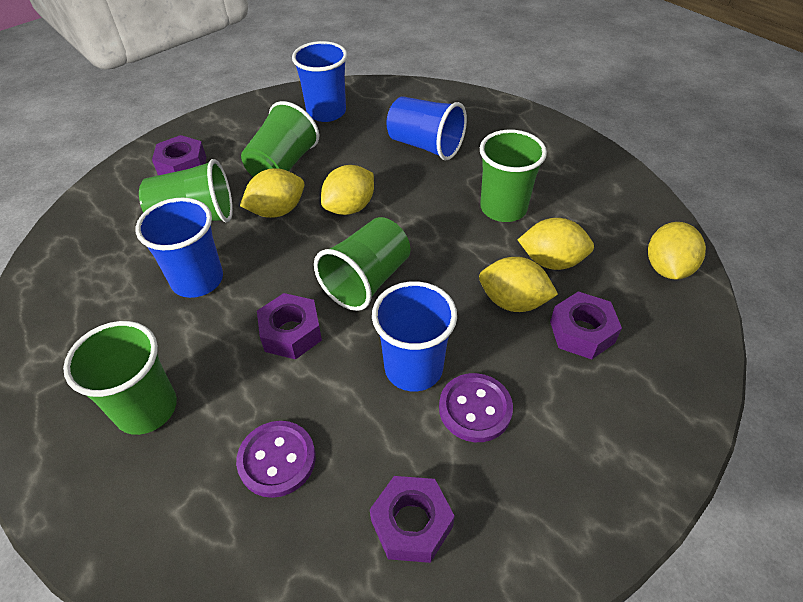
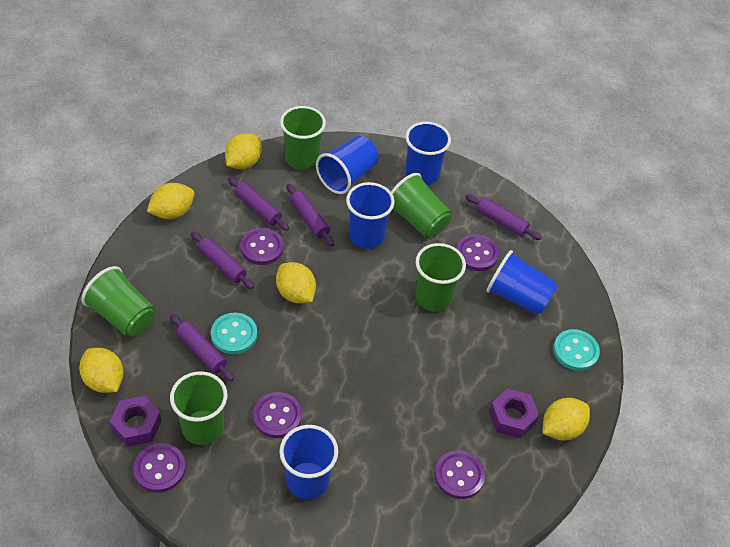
blue cup: [136,197,223,298] [292,41,347,122] [372,281,457,391] [387,96,467,160] = 4 -> [280,425,338,500] [316,136,379,194] [346,182,395,249] [405,122,451,185] [486,250,557,315] = 5
purple button: [236,421,316,498] [439,373,513,442] = 2 -> [133,443,186,493] [240,228,284,265] [253,392,302,438] [434,450,485,499] [456,234,499,271] = 5
purple nut: [152,135,206,175] [257,293,322,359] [370,476,455,563] [550,292,622,359] = 4 -> [109,396,162,447] [489,388,539,438] = 2
purple rolling pin: none = 0 -> [170,314,234,381] [191,232,254,289] [228,177,289,231] [286,184,334,246] [465,194,542,240] = 5
turquoise button: none = 0 -> [211,313,257,354] [553,329,600,371] = 2

